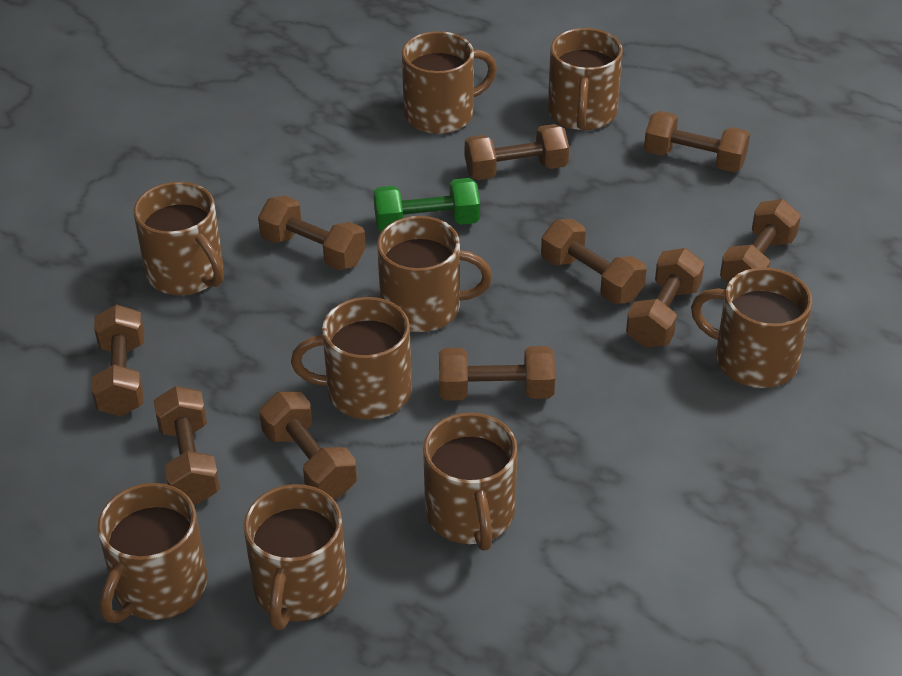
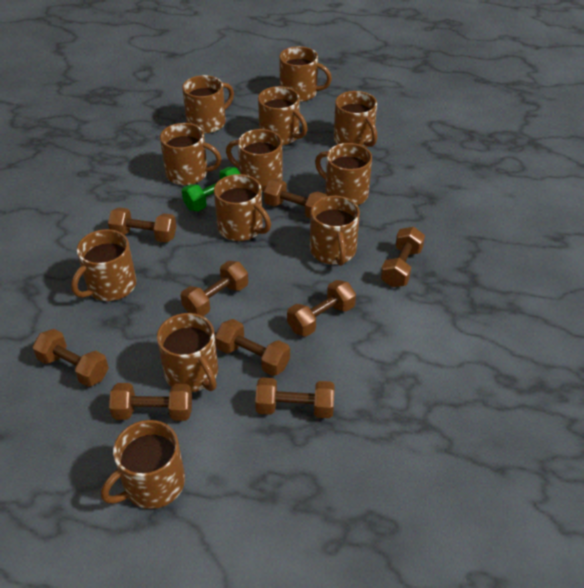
brown dumbbell: [91,304,144,416] [154,386,220,504] [258,195,366,270] [259,392,357,499] [439,346,555,401] [465,124,569,180] [541,219,647,304] [626,248,704,348] [644,111,750,172] [720,199,801,283] = 10 -> [32,329,109,387] [108,207,176,243] [109,383,192,421] [181,261,248,316] [215,319,290,376] [255,378,335,418] [264,179,327,218] [287,280,356,337] [381,227,425,287] = 9
brown mug: [97,483,207,623] [134,182,224,295] [244,484,347,630] [291,297,412,420] [377,216,492,332] [402,31,497,134] [423,412,518,551] [548,28,623,130] [691,267,812,388] = 9 -> [71,229,136,301] [101,420,185,509] [157,313,218,392] [160,123,222,185] [182,75,234,134] [214,174,271,241] [226,129,283,192] [258,86,307,145] [279,46,332,102] [310,196,360,266] [315,143,372,206] [334,91,377,148] = 12

